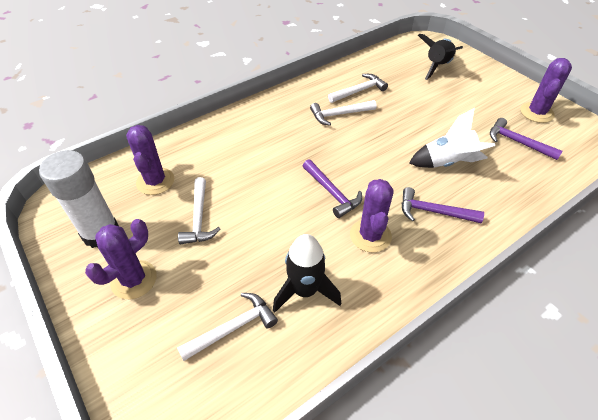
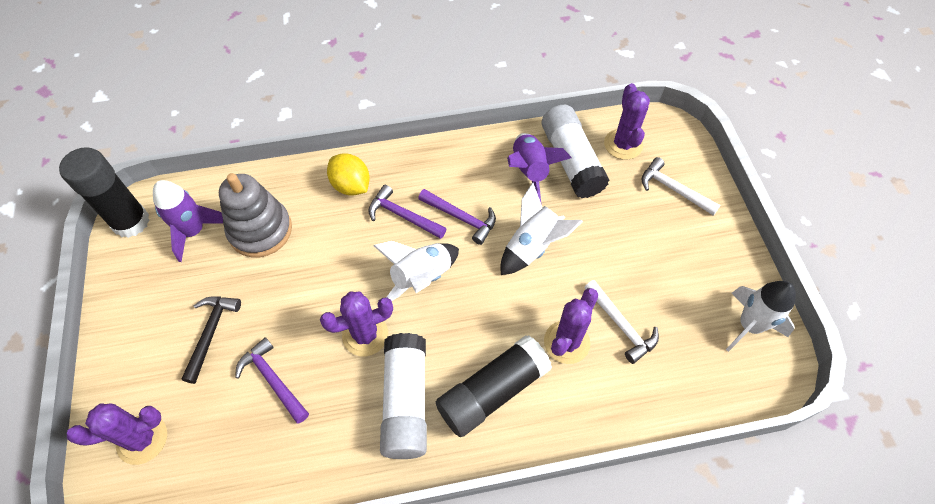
black glue stick: none = 0 -> [59,147,150,238] [436,335,552,437] = 2
black hammer: none = 0 -> [181,296,241,384] = 1
black rocket: [273,234,341,313] [418,34,463,80] = 2 -> none = 0
grey stacking toy: none = 0 -> [219,173,292,257] = 1
purple rocket: none = 0 -> [153,180,223,262] [507,133,571,205] = 2
white glue stick: [39,150,119,248] = 1 -> [380,333,427,459] [542,105,609,198] = 2
white hammer: [177,293,278,361] [178,177,220,244] [310,100,377,126] [328,74,388,103] = 4 -> [584,280,659,364] [641,157,721,216] = 2
white rocket: [409,108,495,168] = 1 -> [373,241,459,301] [501,182,583,275] [726,281,796,352] = 3
yellow lemon: none = 0 -> [327,154,370,196] = 1

